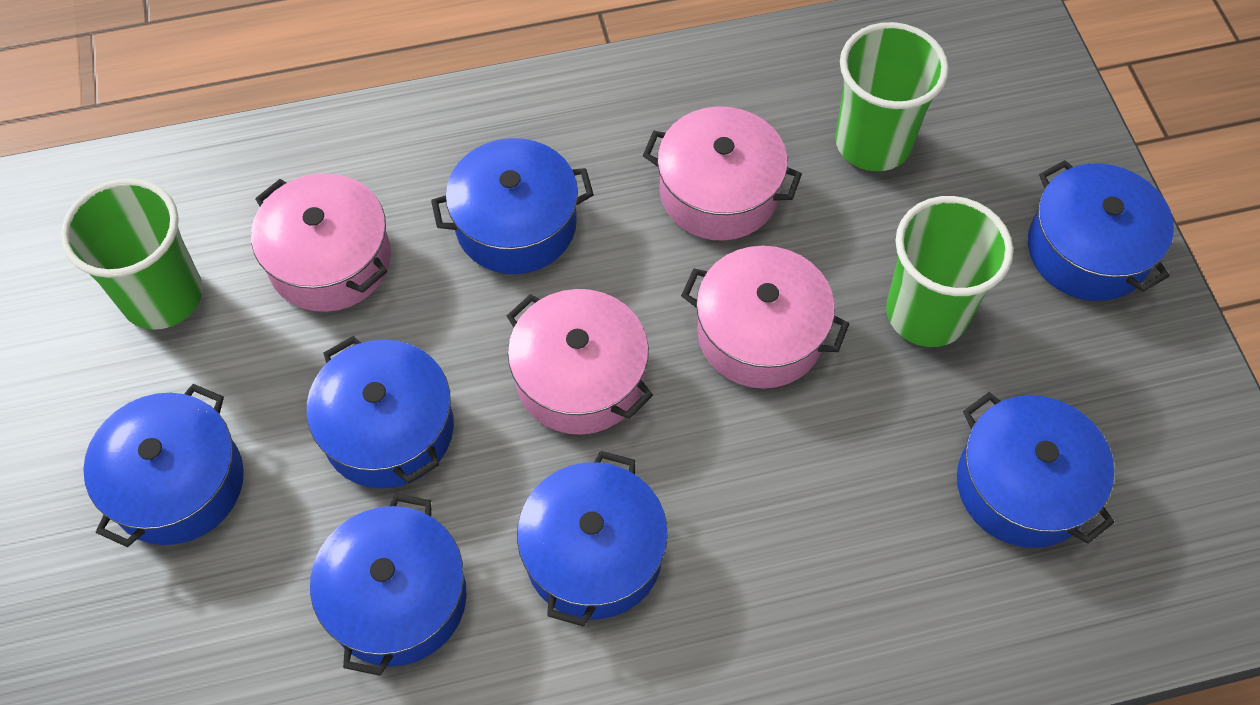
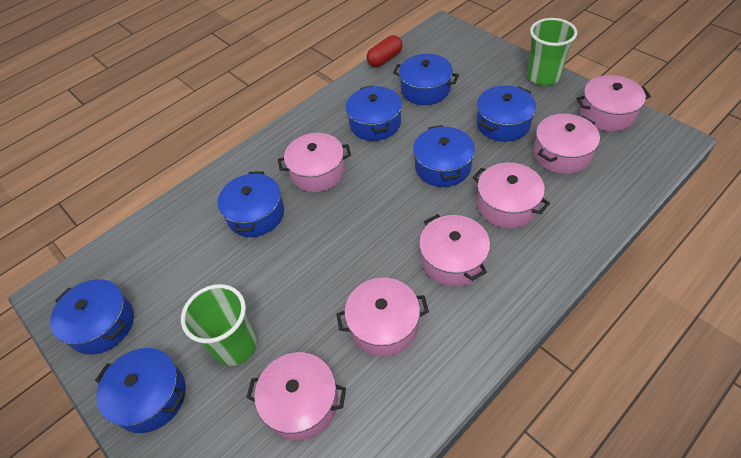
green cup: [60,178,203,330] [835,22,949,171] [886,196,1013,347] = 3 -> [181,284,257,366] [527,18,577,85] = 2
pink pot: [251,173,391,312] [507,289,653,435] [643,106,802,241] [681,246,849,389] = 4 -> [246,352,346,441] [278,133,351,192] [336,278,429,356] [419,214,490,287] [473,162,550,228] [534,114,600,174] [576,75,651,131] = 7
red capsule: none = 0 -> [367,35,403,67] = 1

